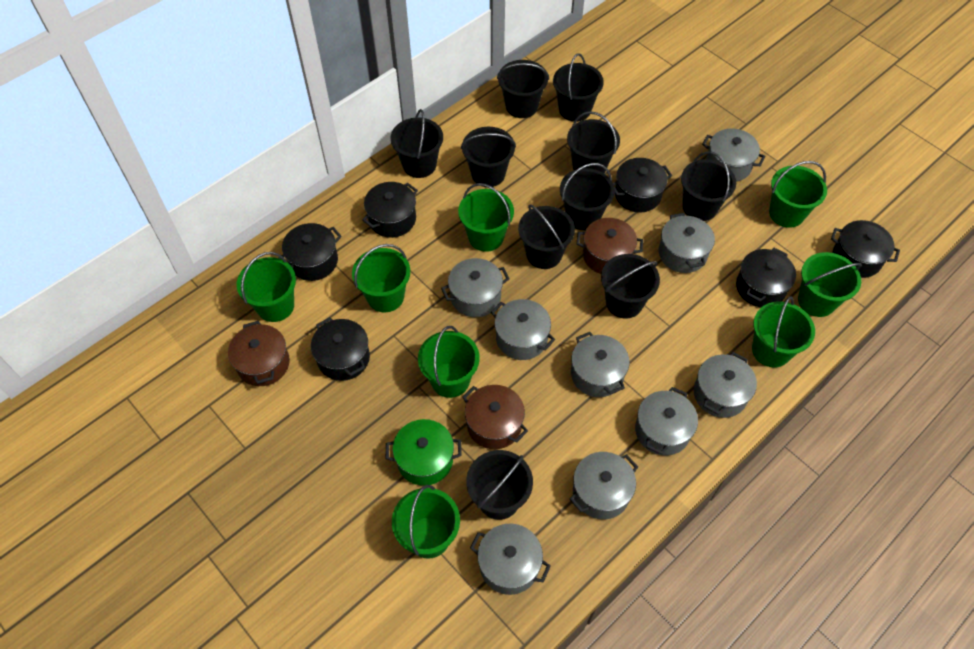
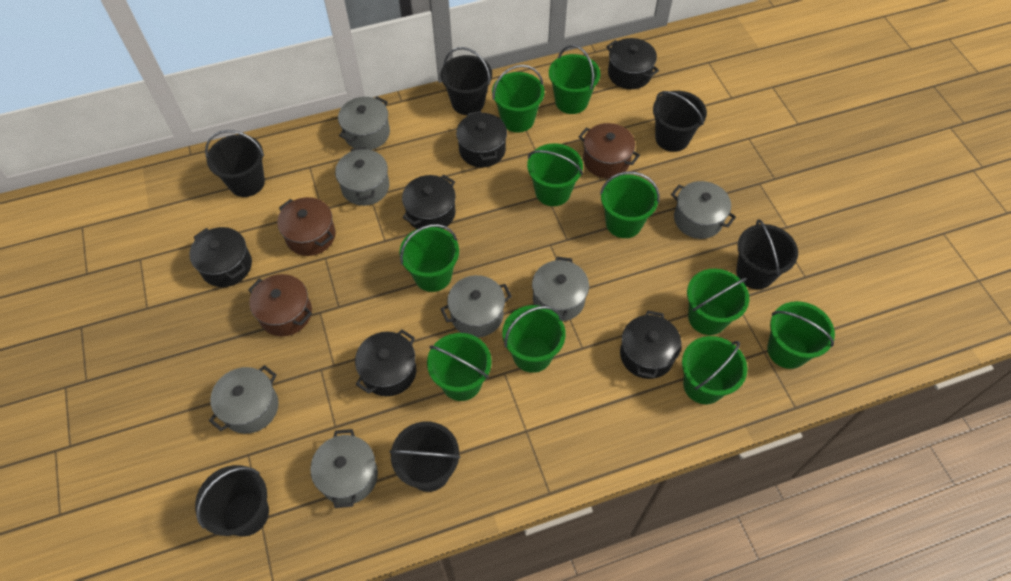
black bucket: [390,109,443,178] [461,127,516,187] [466,450,533,520] [497,60,549,118] [518,204,575,269] [553,53,604,122] [560,163,615,230] [567,111,620,174] [601,254,660,318] [681,151,736,221] = 10 -> [195,465,269,536] [205,130,265,197] [389,421,461,492] [441,47,492,115] [653,91,707,152] [736,219,798,289] = 6
green bucket: [237,252,296,322] [352,244,411,312] [392,485,460,559] [418,326,480,398] [458,183,514,252] [752,296,815,367] [769,161,827,228] [798,252,862,317] = 8 -> [399,224,459,292] [427,333,491,401] [492,65,545,133] [502,305,566,373] [527,143,583,206] [549,45,600,114] [600,171,660,238] [682,336,747,404] [687,269,749,335] [767,301,835,369] = 10
green pot: [386,419,462,486] = 1 -> none = 0
grey pot: [441,258,510,317] [470,524,551,595] [491,299,555,360] [570,452,638,519] [571,332,630,397] [635,387,698,456] [659,213,715,273] [694,352,757,418] [702,129,765,182] = 9 -> [209,365,279,434] [310,429,378,508] [335,147,389,206] [338,96,390,150] [441,275,512,338] [532,257,589,321] [671,181,736,239] = 7

